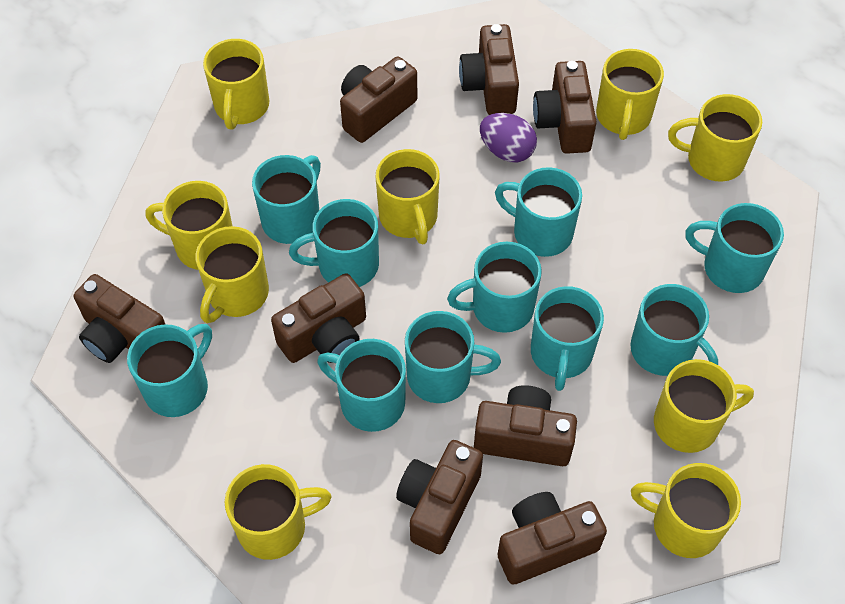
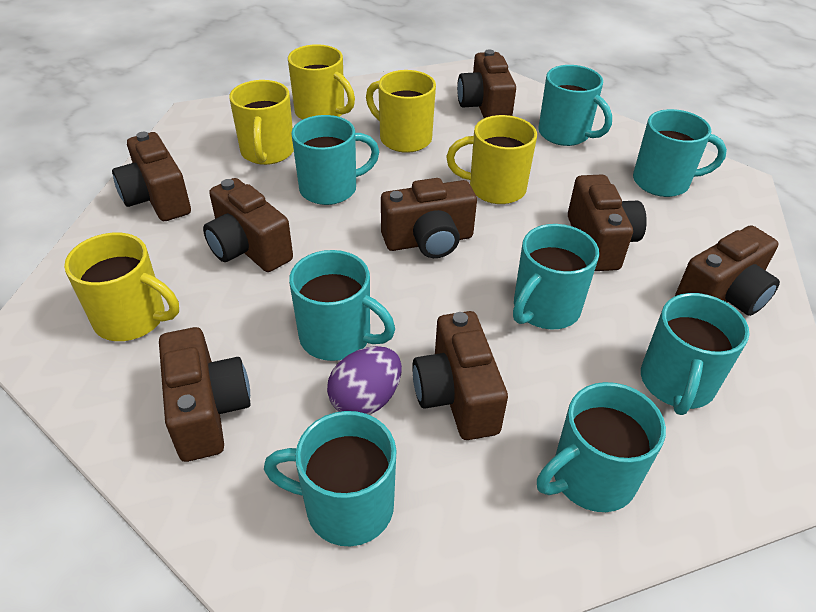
turquoise mug: [127,324,212,417] [252,155,321,244] [289,199,379,287] [317,339,406,432] [405,311,501,403] [447,242,542,333] [495,167,582,257] [531,286,604,391] [631,284,718,376] [685,203,784,293] = 10 -> [264,411,397,546] [289,250,395,361] [291,115,379,205] [513,224,599,329] [537,382,666,512] [538,65,612,146] [633,109,727,197] [641,293,749,415] = 8
yellow mug: [146,181,232,270] [195,226,269,323] [203,39,269,130] [225,464,332,560] [376,149,440,244] [596,49,664,140] [631,463,741,558] [654,359,754,453] [668,94,762,182] = 9 -> [64,233,179,341] [229,80,294,165] [288,44,355,120] [366,70,436,153] [446,115,537,204] = 5

